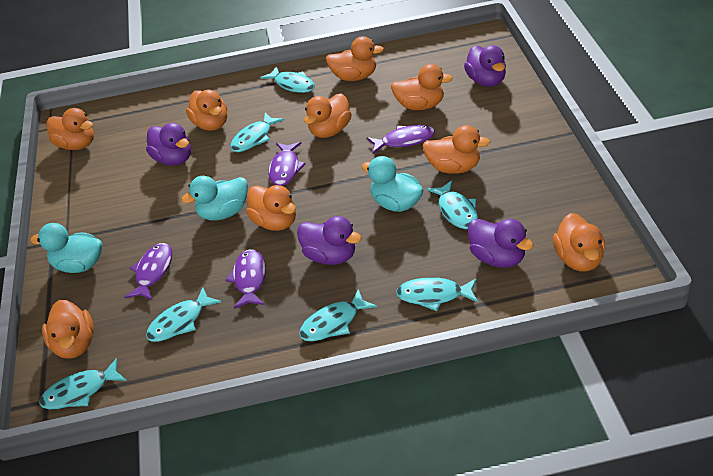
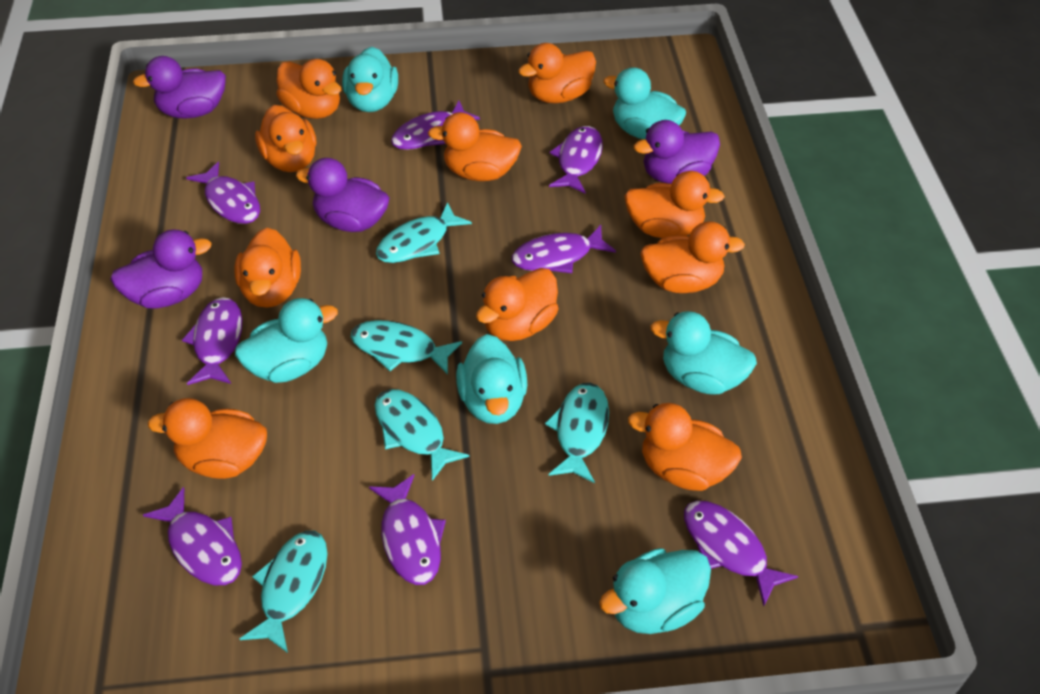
orange duck: [42,300,94,359] [47,108,94,150] [186,90,227,131] [246,185,296,231] [304,93,352,138] [326,36,384,81] [391,64,453,110] [423,125,490,174] [553,213,605,271] = 9 -> [148,398,267,479] [235,228,301,308] [255,105,316,172] [276,59,341,119] [428,112,522,181] [476,268,559,341] [518,43,596,103] [624,171,725,238] [628,403,742,491] [640,221,745,293] = 10
purple fish: [124,243,172,300] [226,249,266,309] [268,142,306,186] [367,125,435,154] = 4 -> [143,487,242,585] [182,297,242,385] [186,162,260,224] [369,474,446,585] [391,101,480,150] [512,225,616,273] [549,126,603,194] [684,501,798,606] = 8
turquoise duck: [30,223,102,273] [181,176,248,221] [361,156,423,212] = 3 -> [235,298,338,383] [342,47,398,112] [456,334,527,424] [599,548,711,634] [603,67,686,139] [651,311,757,394] = 6
turquoise fish: [39,358,127,410] [146,287,221,342] [230,113,284,152] [261,66,315,93] [299,289,377,341] [396,277,478,311] [427,180,478,229] = 7 -> [240,531,327,653] [351,320,462,375] [375,389,469,481] [376,202,472,263] [545,383,609,483] = 5

